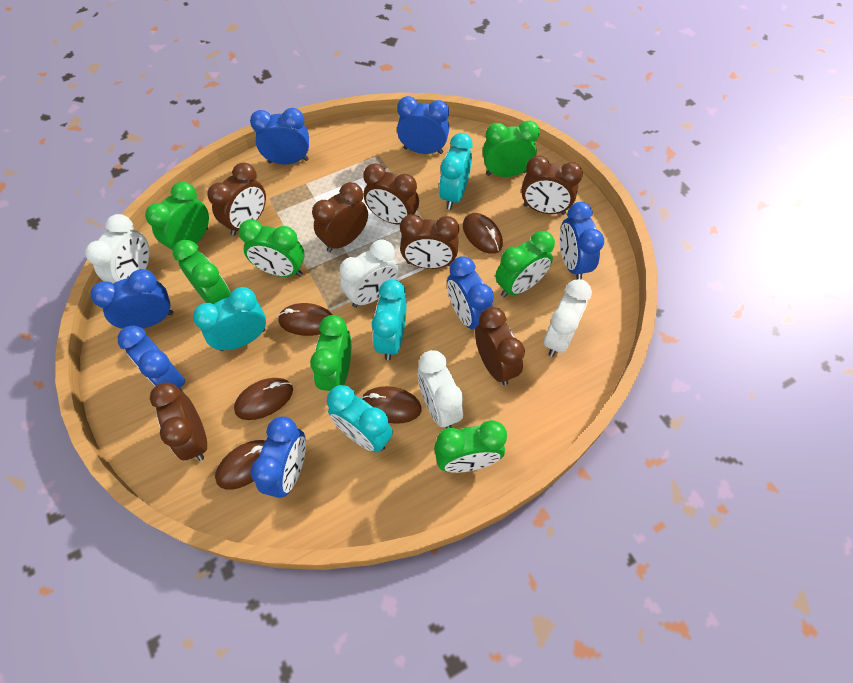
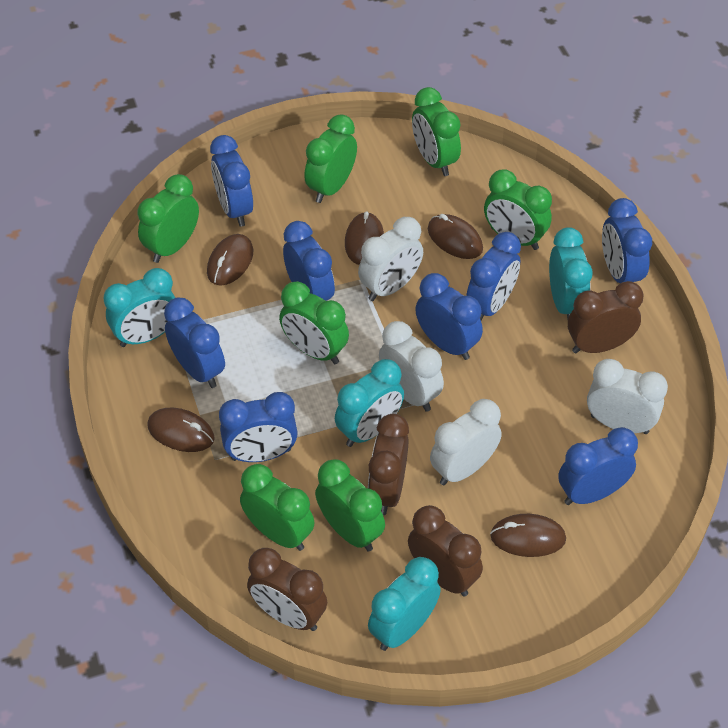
blue clock: [91,269,173,329] [118,325,185,392] [250,108,309,164] [251,416,306,498] [397,96,449,154] [447,256,494,329] [560,202,604,280] = 7 -> [164,298,225,388] [210,135,253,227] [219,392,298,462] [283,221,335,301] [415,273,483,360] [466,232,521,320] [558,427,638,505] [602,198,652,283] = 8
brown clock: [150,383,207,461] [207,163,266,236] [312,182,368,252] [363,163,419,224] [400,214,459,269] [475,307,525,385] [521,155,583,215] = 7 -> [247,548,327,631] [368,414,409,515] [408,505,483,596] [568,281,644,353] = 4

